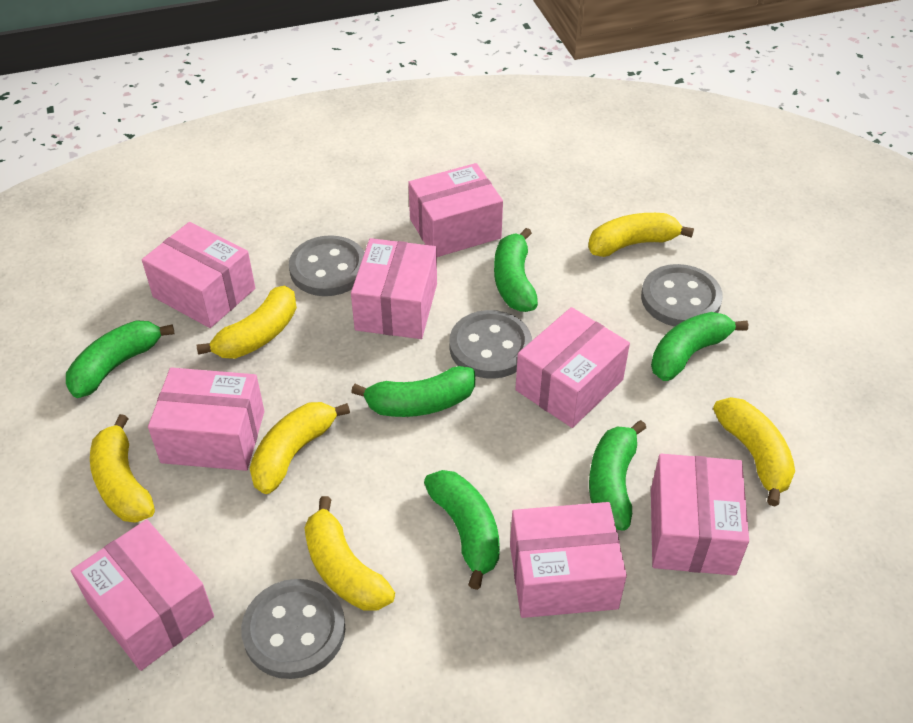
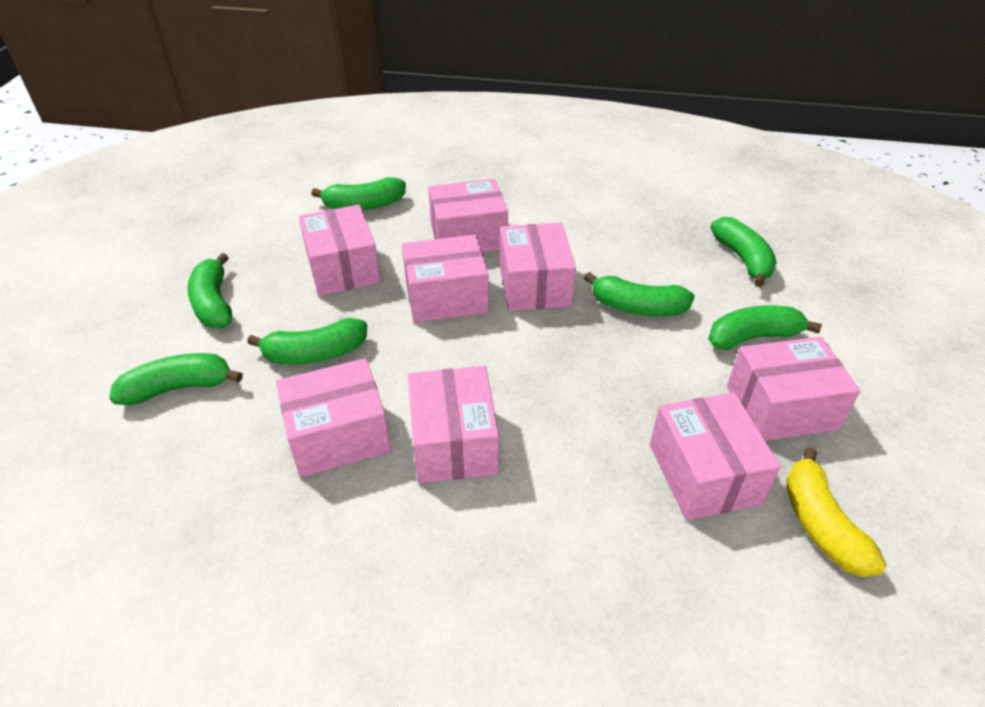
green banana: [66,320,174,398] [351,366,475,417] [424,470,500,590] [494,228,538,312] [589,420,646,531] [651,312,748,381] = 6 -> [109,353,243,405] [188,253,232,328] [247,318,367,364] [311,177,406,210] [584,272,695,316] [708,305,822,350] [710,217,777,287] = 7
grey button: [241,579,346,679] [289,235,365,296] [449,310,532,379] [641,264,723,327] = 4 -> none = 0
yellow banana: [90,414,155,523] [197,286,297,359] [250,402,350,494] [304,496,395,611] [588,213,694,257] [713,397,795,506] = 6 -> [786,447,886,577] = 1

